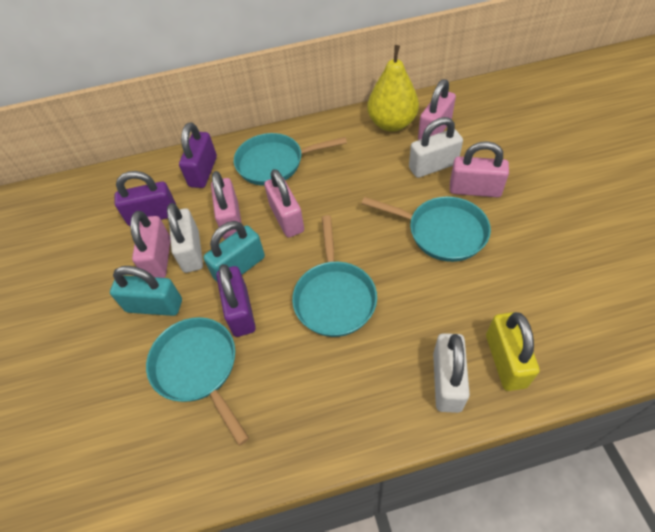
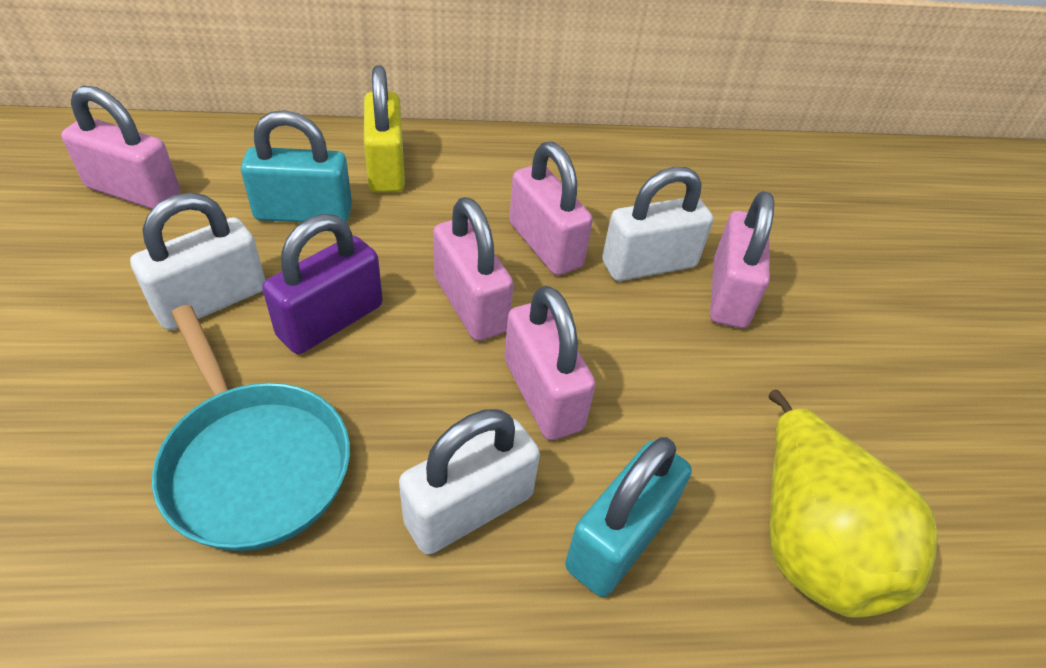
purple padlock: [114,171,176,226] [179,122,217,188] [216,264,256,337] = 3 -> [262,214,383,354] = 1
turquoise pan: [146,317,249,446] [234,133,347,186] [292,215,377,337] [361,196,491,262] = 4 -> [152,305,350,551] = 1

